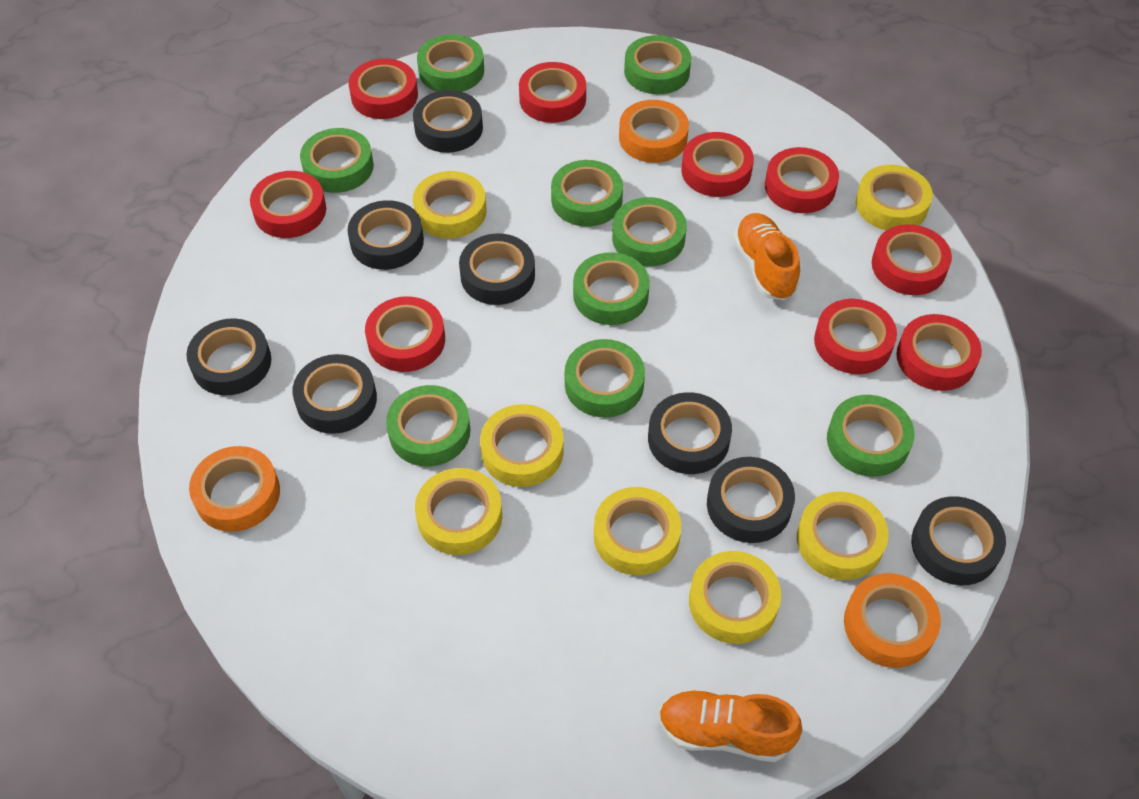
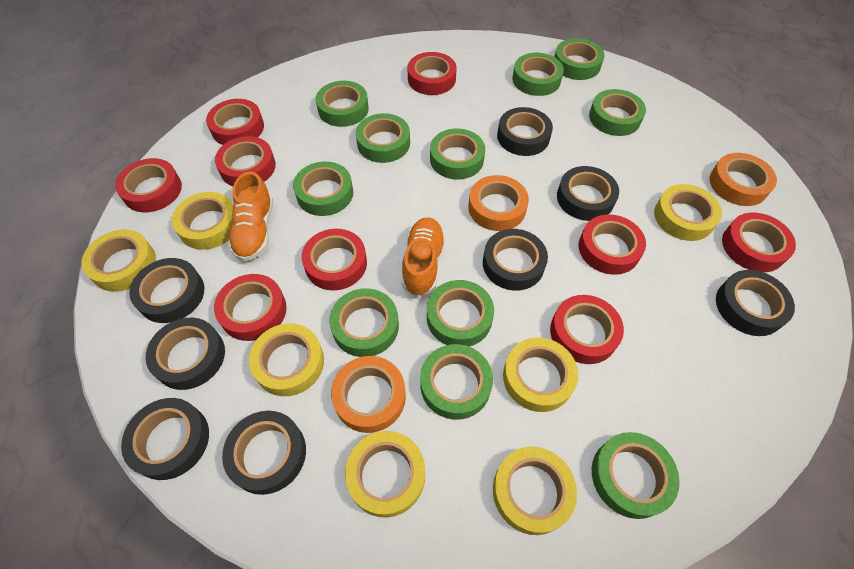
green tape: [300,128,374,193] [386,385,470,467] [417,34,484,92] [551,160,623,227] [565,339,645,417] [573,252,650,325] [612,197,687,266] [624,35,691,94] [827,395,915,477] = 9 -> [293,161,353,216] [316,81,369,127] [329,288,399,357] [356,113,410,163] [420,344,493,420] [427,280,494,347] [430,129,485,179] [512,53,564,96] [554,38,605,80] [589,89,646,136] [592,432,680,519] = 11

